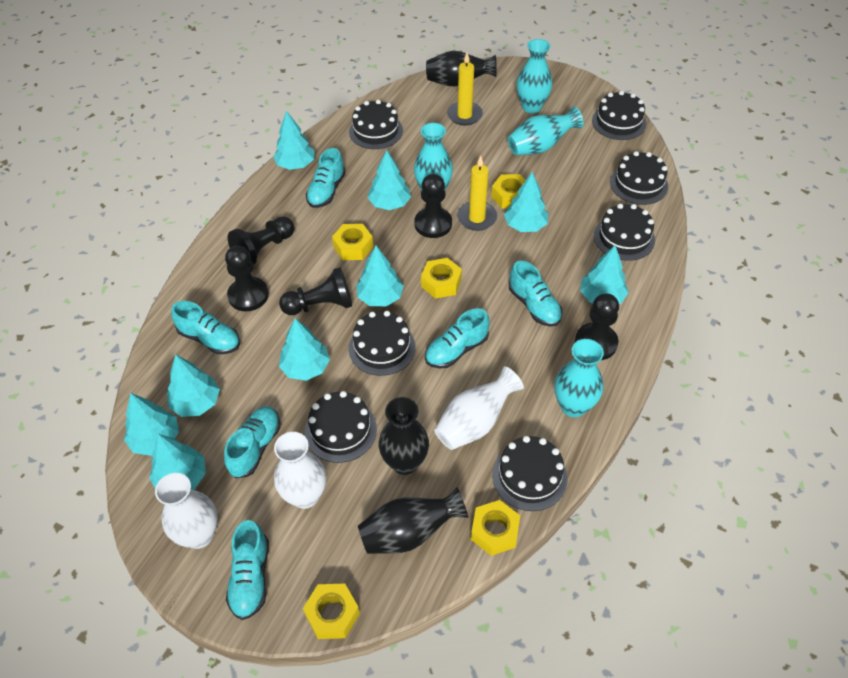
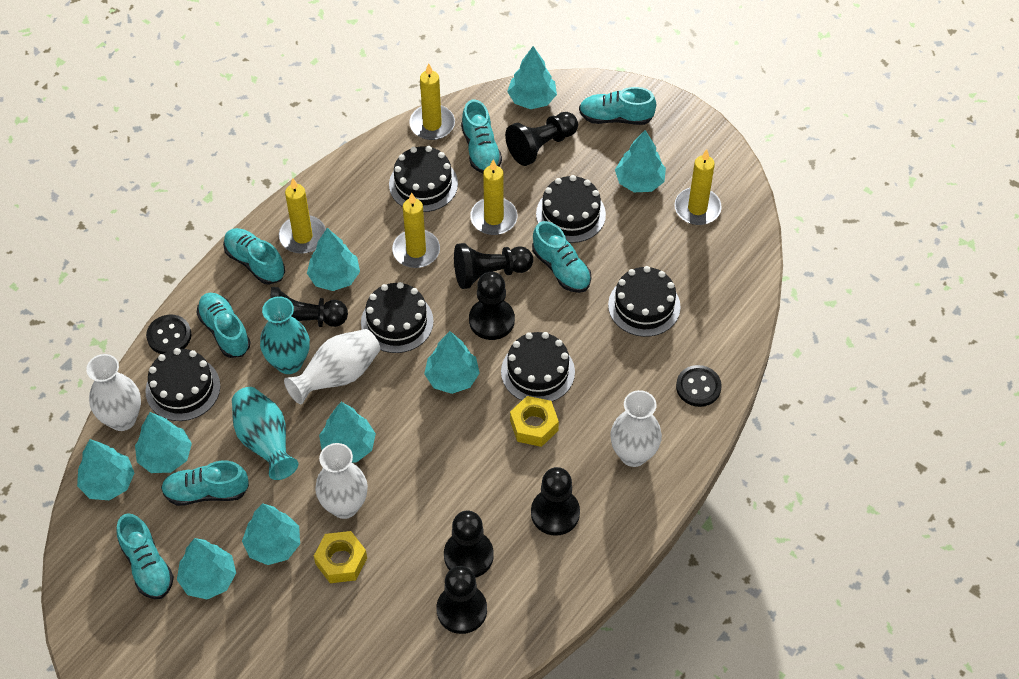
black button: none = 0 -> [146,315,192,354] [676,365,722,407] = 2
black cake: [305,391,377,463] [349,100,403,149] [349,311,416,376] [492,436,568,511] [592,91,646,140] [594,204,655,261] [610,151,668,205] = 7 -> [145,348,220,421] [361,282,434,353] [389,146,458,212] [501,332,575,402] [536,175,606,243] [608,266,681,337] = 6
black pawn: [225,246,269,311] [228,216,295,265] [279,267,352,315] [414,174,452,238] [575,293,619,360] = 5 -> [270,287,348,327] [437,566,487,634] [444,511,494,578] [454,243,533,289] [469,272,515,340] [505,112,578,166] [531,467,580,536] = 7
black vase: [358,487,469,554] [379,397,429,475] [426,51,497,87] = 3 -> none = 0
turquoise shoe: [171,301,240,354] [224,406,280,478] [226,520,269,620] [306,148,346,208] [425,308,490,368] [509,261,562,327] = 6 -> [116,513,174,599] [161,461,249,506] [196,293,251,358] [223,228,285,285] [461,100,502,174] [532,221,591,293] [579,87,656,125] = 7
turquoise vase: [414,123,453,190] [508,106,583,155] [516,39,552,113] [554,339,604,417] = 4 -> [232,387,298,480] [260,296,310,374] = 2
white vase: [155,473,218,549] [274,432,326,509] [434,366,524,450] = 3 -> [86,354,141,431] [284,329,380,404] [315,443,368,519] [610,390,662,467] = 4
yellow candle: [447,53,483,126] [457,156,497,231] = 2 -> [279,178,326,254] [392,193,440,268] [409,63,455,140] [470,160,517,235] [674,149,722,225] = 5
yellow nut: [303,584,360,639] [332,224,373,260] [421,258,462,299] [471,500,520,556] [491,174,525,208] = 5 -> [314,531,367,583] [510,396,559,447] = 2

